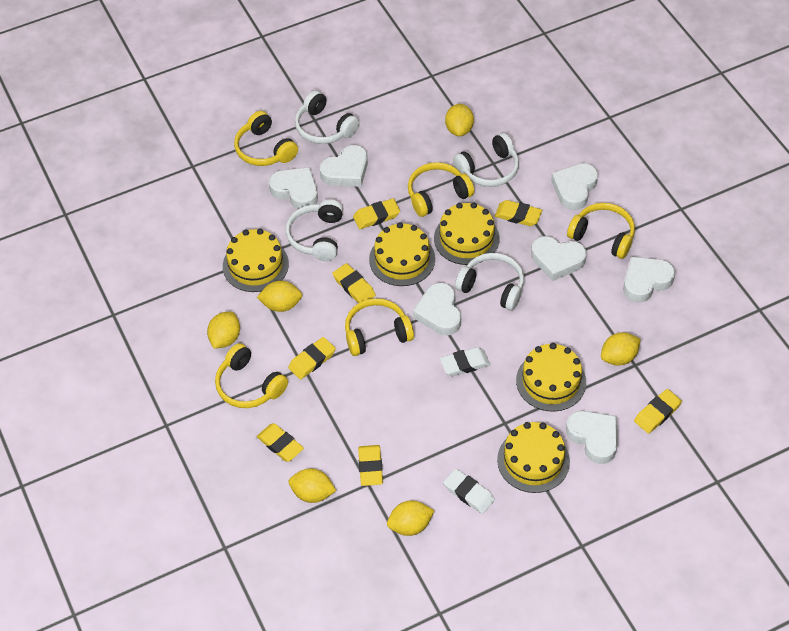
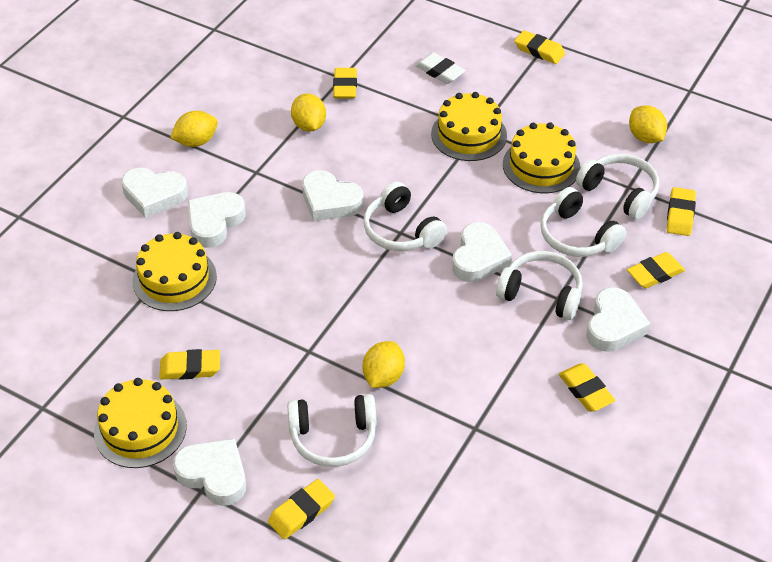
white eraser: [440,347,490,376] [443,469,495,514] = 2 -> [415,52,466,84] = 1
white headphones: [286,199,343,261] [295,91,360,144] [453,133,519,187] [455,253,524,310] = 4 -> [287,394,376,467] [363,182,447,251] [496,251,583,320] [540,187,626,257] [576,153,659,220] = 5
white heart: [269,167,318,209] [320,145,368,187] [413,283,461,335] [531,236,586,281] [551,163,598,210] [566,411,618,464] [623,257,675,302] = 7 -> [121,168,188,218] [173,439,246,506] [188,192,246,248] [302,170,363,221] [452,222,512,282] [587,287,650,352] = 6
yellow cake: [223,229,289,292] [369,222,435,286] [434,202,500,265] [497,422,570,493] [516,343,586,411] = 5 -> [94,378,187,468] [132,232,217,311] [431,92,507,161] [503,122,580,193] = 4
yellow headphones: [215,343,288,408] [234,111,298,166] [345,298,414,356] [408,162,474,217] [567,203,635,259] = 5 -> none = 0
yellow lemon: [207,312,240,349] [257,281,302,312] [289,468,336,503] [387,501,435,536] [445,104,474,136] [601,332,641,366] = 6 -> [170,111,218,147] [291,93,326,132] [363,341,405,388] [629,105,667,143] = 4

